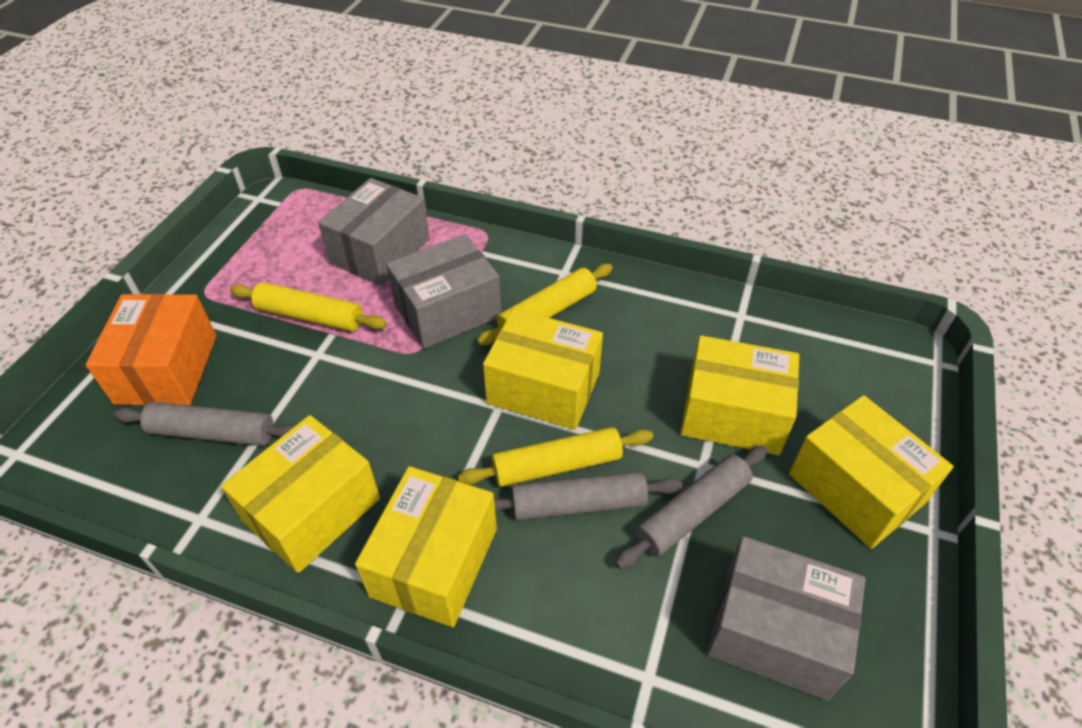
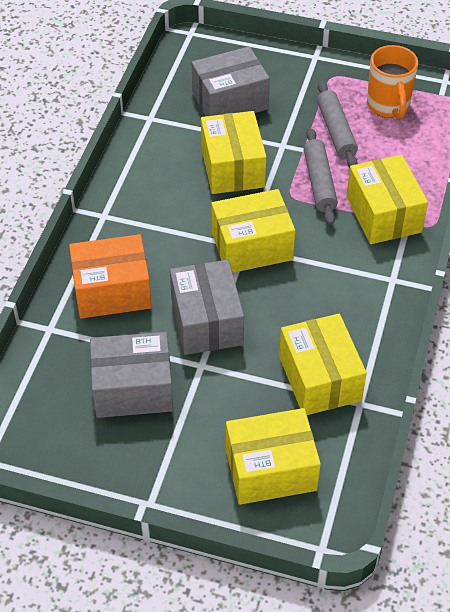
grey rolling pin: [114,402,295,446] [494,471,682,520] [615,445,767,569] = 3 -> [304,128,338,225] [317,81,358,167] = 2
orange mug: none = 0 -> [367,45,418,119] = 1
yellow rolling pin: [230,282,387,332] [458,427,653,487] [477,264,613,346] = 3 -> none = 0

